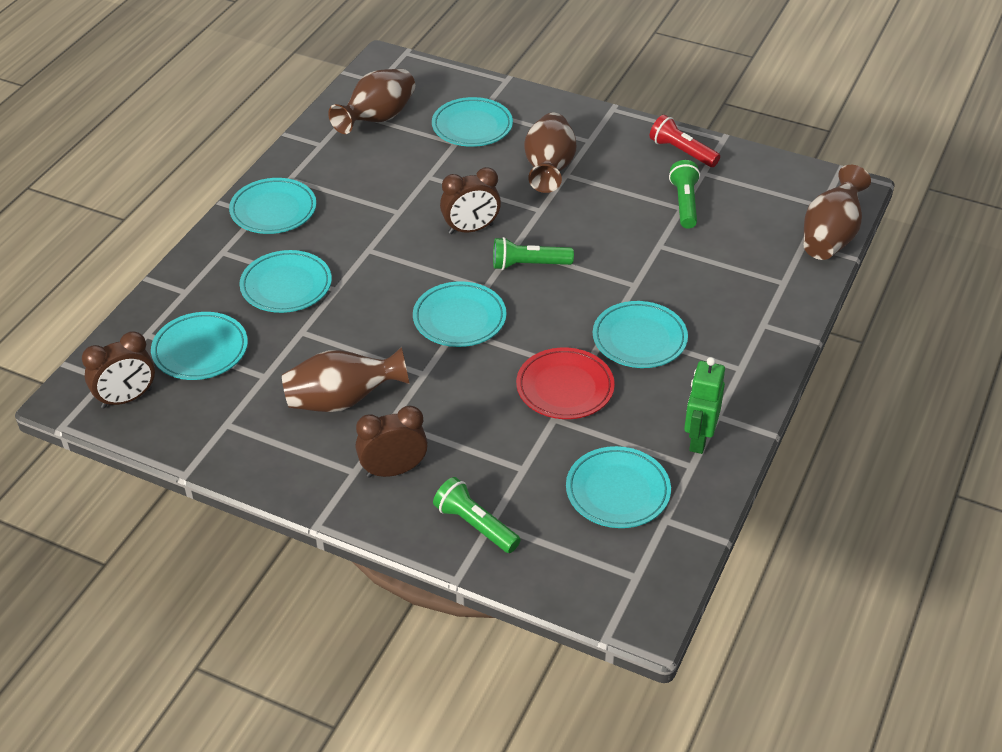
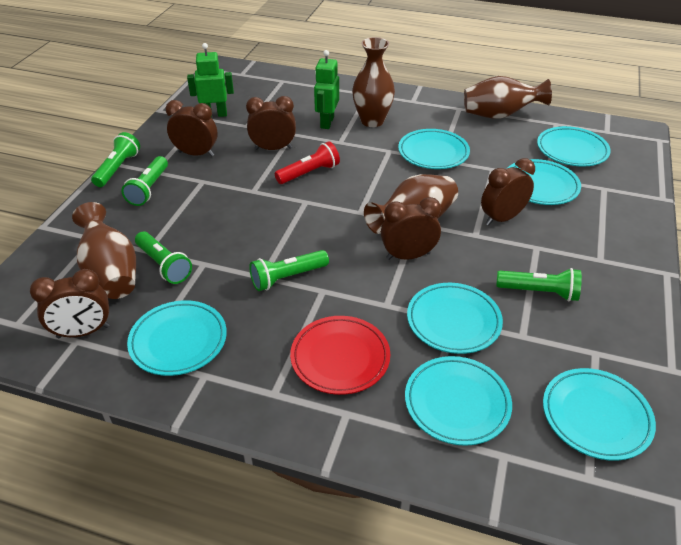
brown clock: [82,331,155,408] [356,406,428,478] [440,167,501,234] = 3 -> [30,269,109,338] [166,100,218,157] [246,96,296,150] [381,197,441,260] [481,158,535,225] = 5
green flashlight: [433,477,520,553] [493,237,574,270] [669,160,700,229] = 3 -> [91,132,140,187] [121,156,168,206] [135,231,192,284] [249,250,329,291] [496,268,582,301] = 5
green robot: [684,357,725,454] = 1 -> [187,43,234,117] [314,50,339,129] = 2

